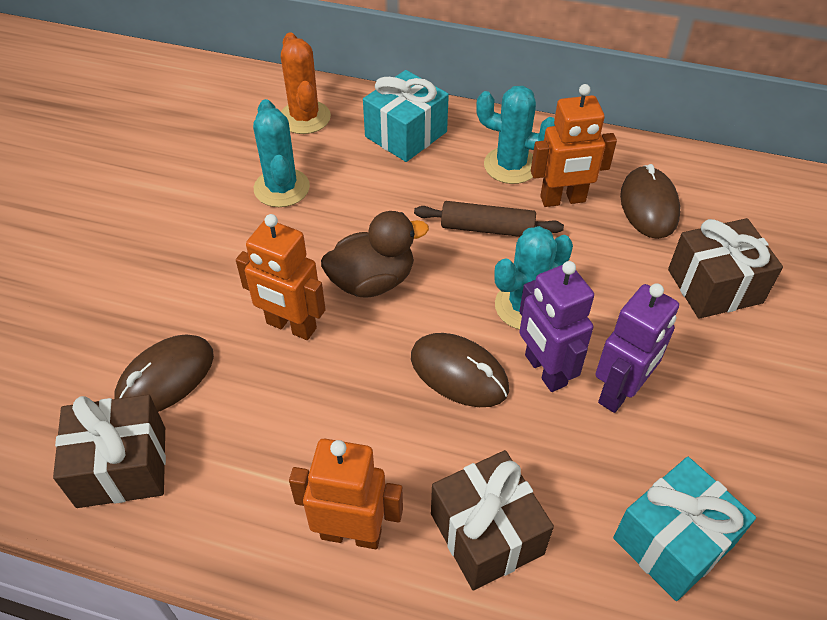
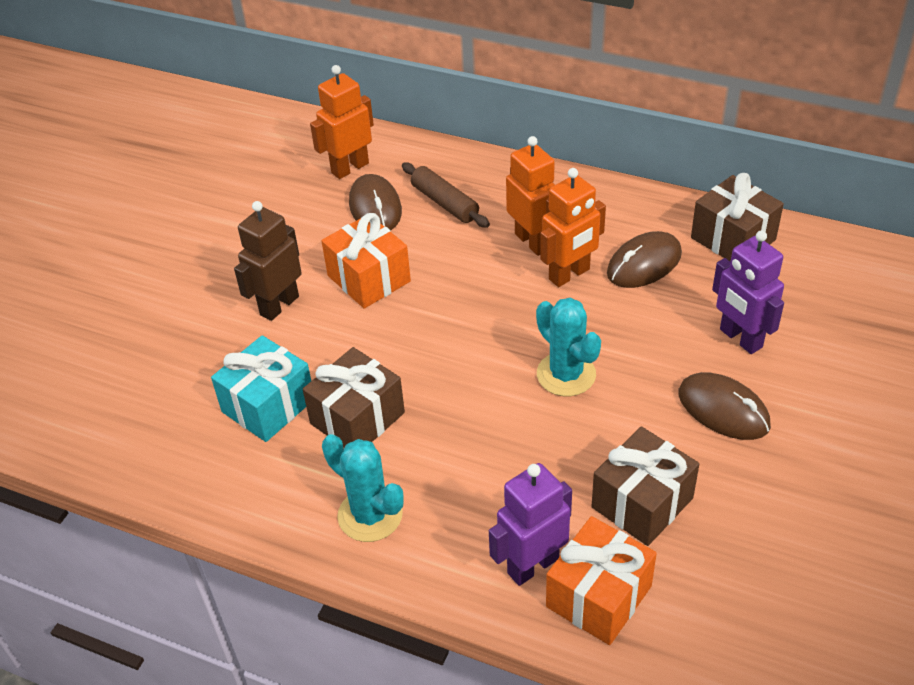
brown duck: [321,211,429,297] = 1 -> none = 0
brown robot: none = 0 -> [234,201,302,321] = 1
orange cactus: [281,32,331,134] = 1 -> none = 0
orange gift: none = 0 -> [321,213,411,309] [546,516,657,645] = 2
turquoise cactus: [253,99,310,207] [476,86,555,184] [494,226,573,330] = 3 -> [322,434,404,542] [536,298,601,396] = 2
turquoise gift: [363,70,449,162] [613,457,756,601] = 2 -> [211,335,311,442] = 1

